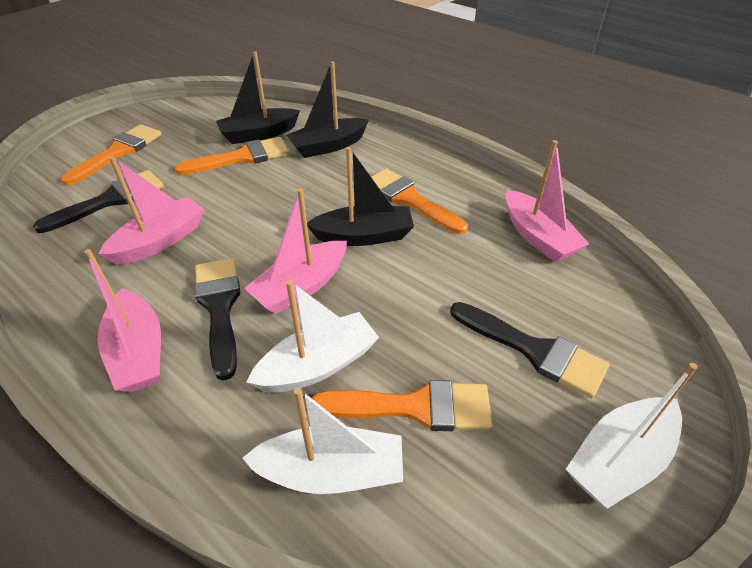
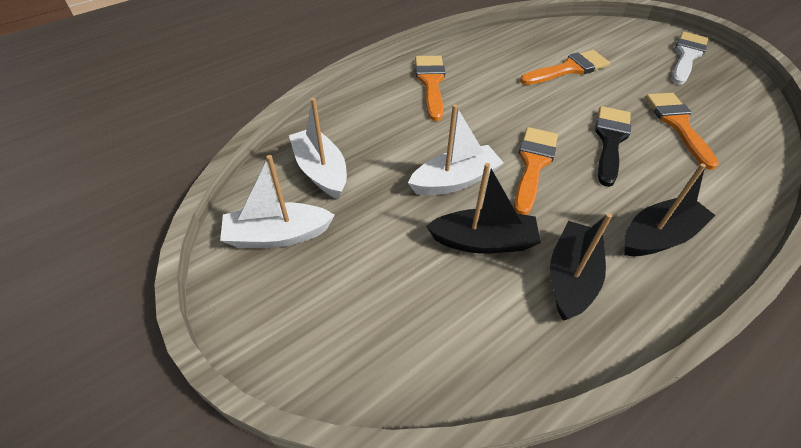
black brush: [33,170,164,233] [195,258,240,380] [450,302,609,398] = 3 -> [595,106,631,187] = 1
pink boat: [84,249,161,392] [98,156,204,265] [244,188,347,314] [506,140,589,262] = 4 -> none = 0
white brush: none = 0 -> [672,32,708,85] = 1

